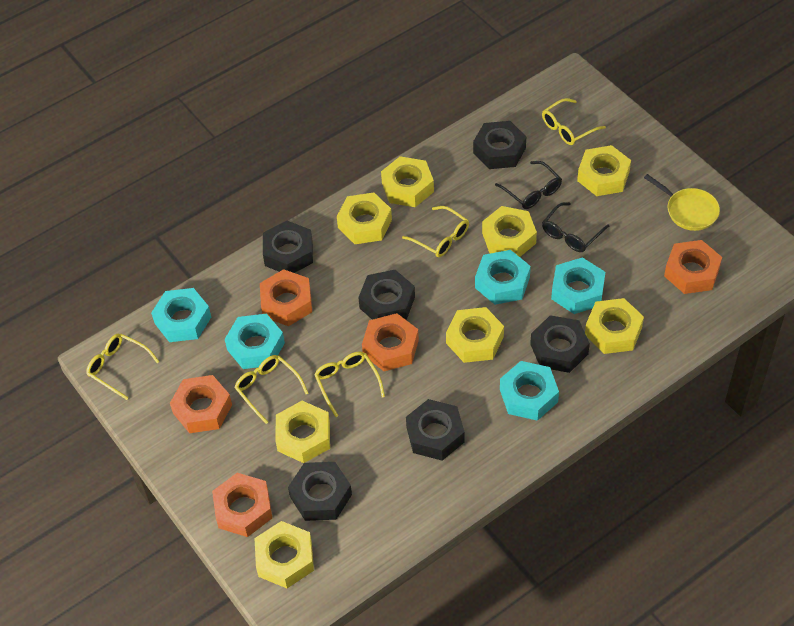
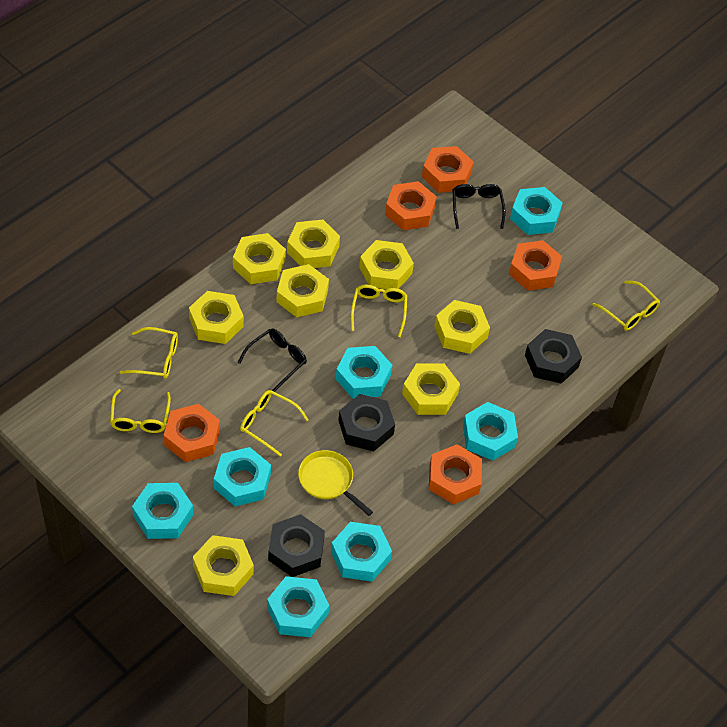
black nut: [263,221,313,273] [288,462,352,521] [358,270,415,320] [406,399,465,461] [473,121,526,169] [530,315,590,373] = 6 -> [268,514,325,577] [338,394,395,452] [525,329,582,384] = 3
turquoise nut: [151,288,211,342] [225,314,285,369] [475,250,531,305] [500,361,559,421] [551,257,605,314] = 5 -> [132,483,193,539] [214,447,271,507] [267,576,330,637] [331,522,392,582] [336,346,392,399] [463,402,518,461] [510,187,563,235] = 7

